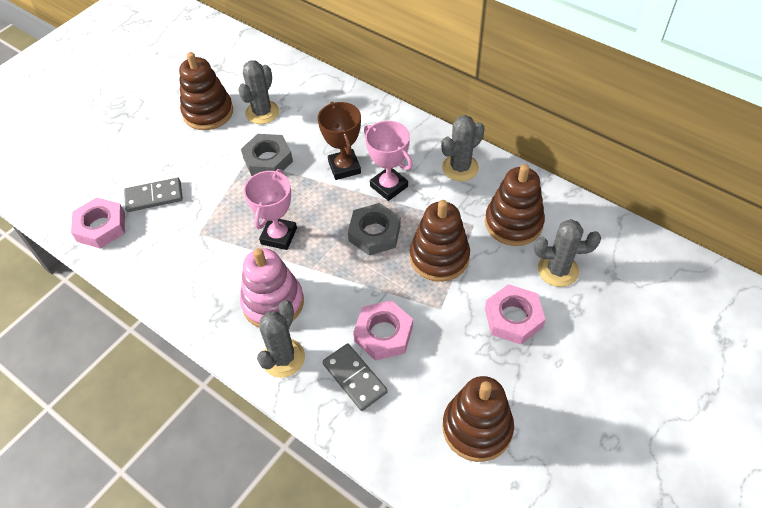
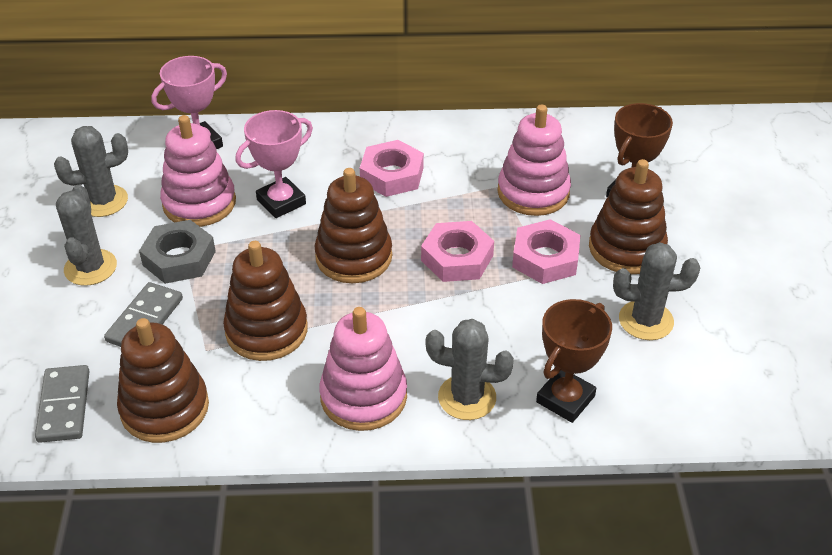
brown trophy: [318,102,361,180] = 1 -> [536,299,612,423] [606,103,673,197] = 2
grey nut: [241,134,293,176] [348,203,401,256] = 2 -> [139,220,216,284] = 1
pink stacking toy: [240,248,304,328] = 1 -> [160,115,236,227] [319,307,407,431] [497,105,571,216] = 3

